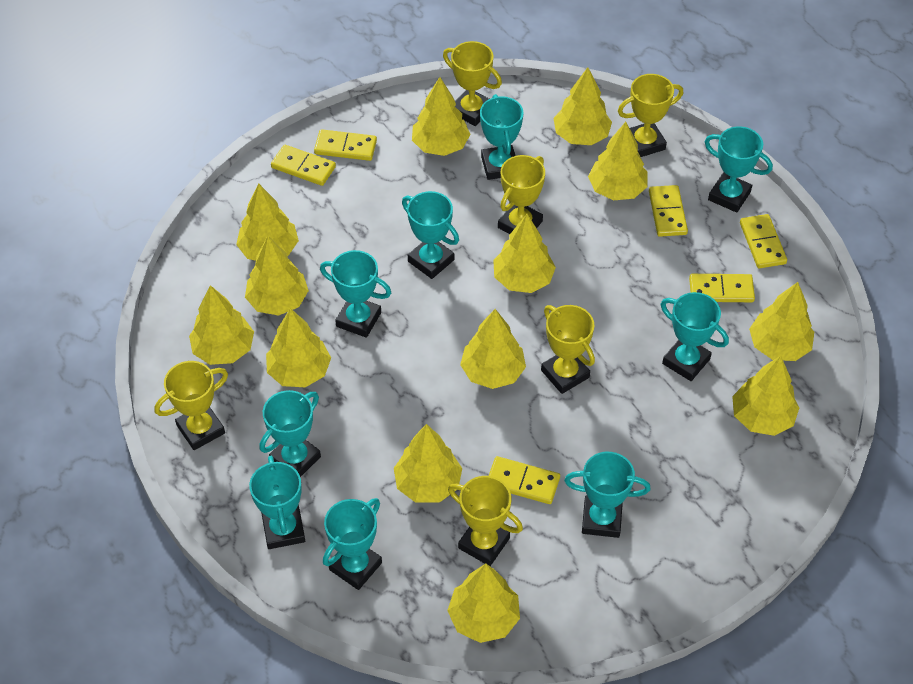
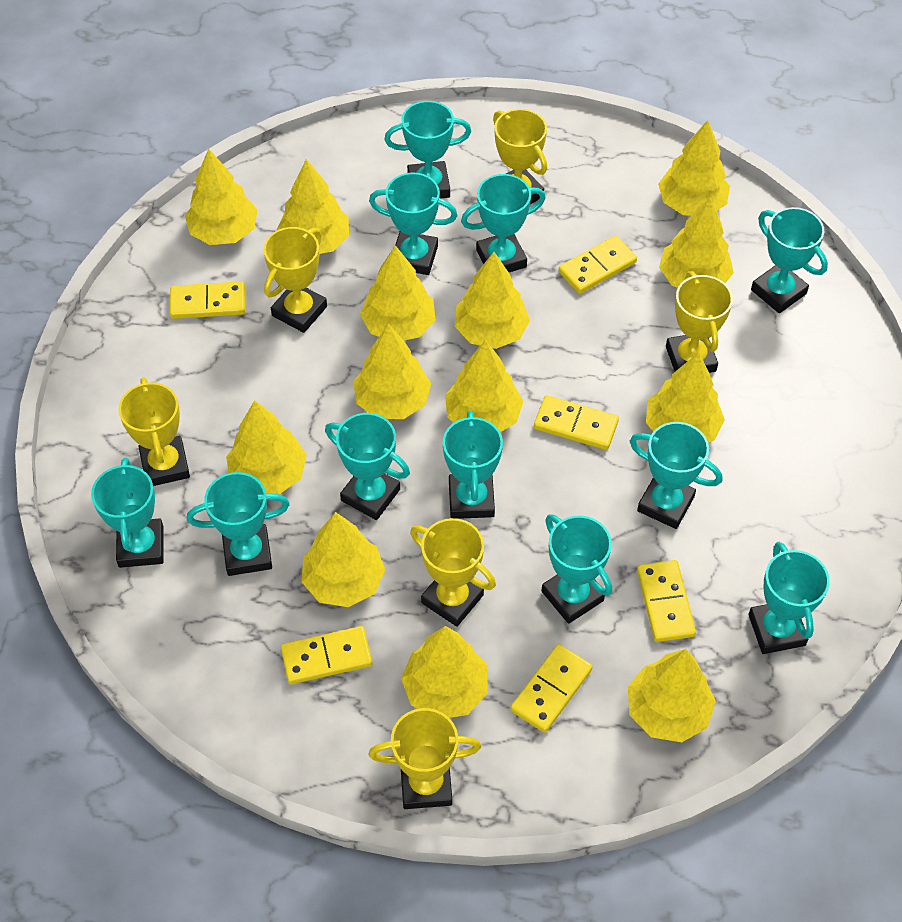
turquoise trophy: [249,456,305,549] [259,390,321,477] [320,250,391,338] [323,498,382,590] [402,191,459,279] [480,94,524,180] [564,452,651,538] [661,292,729,381] [705,126,773,213] = 9 -> [91,458,164,568] [187,472,290,576] [325,413,410,520] [369,172,457,275] [384,101,471,199] [443,410,503,519] [461,174,546,272] [542,514,612,624] [630,422,722,529] [748,542,830,654] [751,207,828,313] = 11

